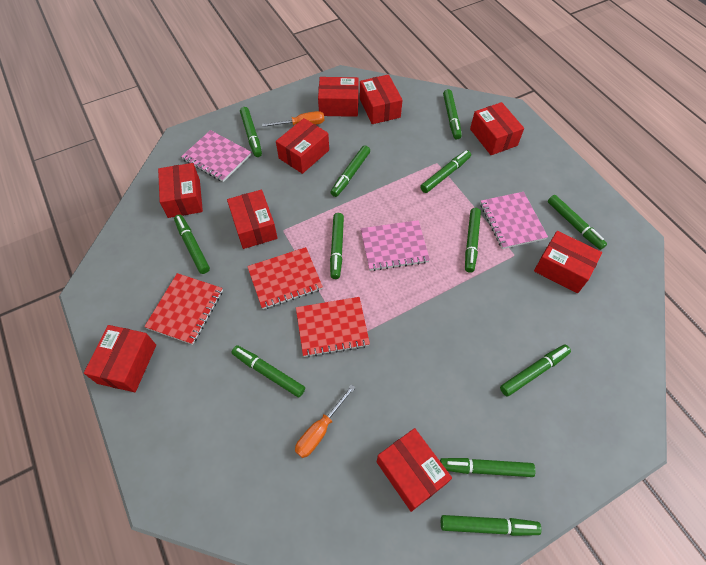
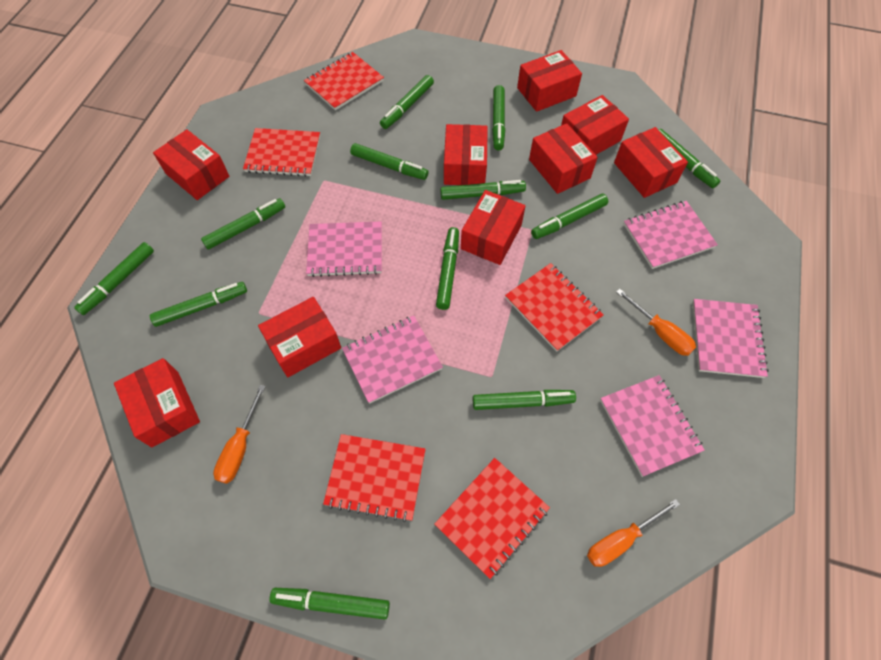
orange screwdriver: [262,111,324,127] [295,384,356,458] = 2 -> [213,385,266,484] [587,499,680,567] [616,289,696,356] = 3
pink notebook: [181,130,251,182] [361,220,430,271] [480,192,548,249] = 3 -> [306,221,382,277] [342,316,443,404] [600,375,705,477] [624,201,718,269] [693,299,769,378] = 5
red notebook: [144,273,223,345] [247,247,323,309] [296,297,370,357] = 3 -> [243,128,320,177] [304,52,384,111] [323,434,426,522] [434,458,550,579] [505,263,604,352] = 5

